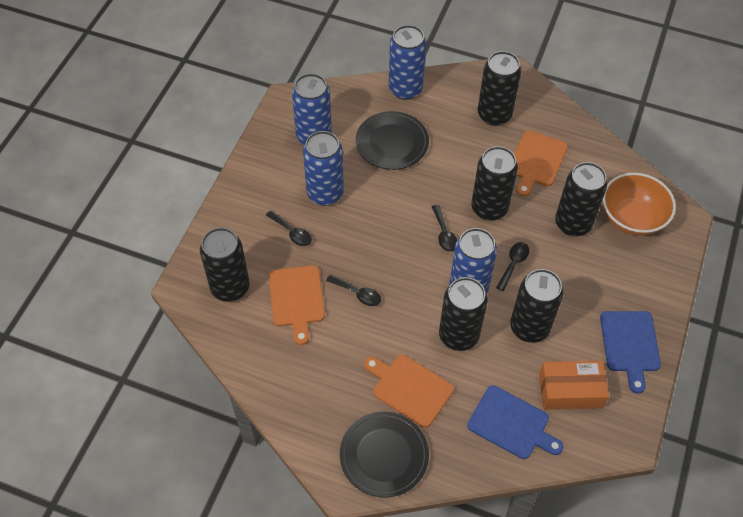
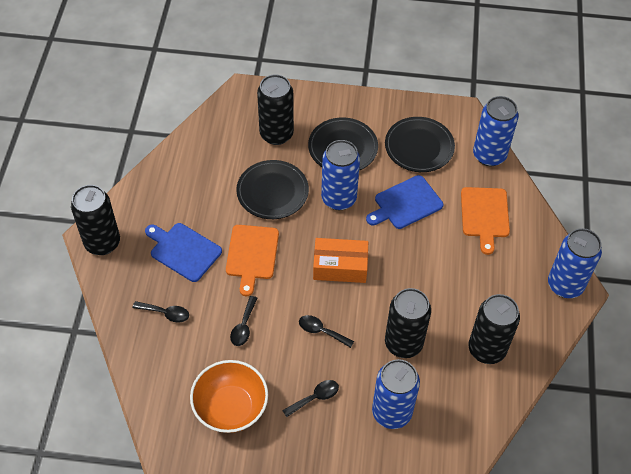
black can: [200,228,250,302] [439,277,488,351] [471,146,518,221] [478,51,521,126] [510,269,563,343] [555,162,607,237] = 6 -> [71,185,120,255] [257,74,294,145] [385,288,431,358] [468,294,520,364] = 4
black plate: [340,412,429,498] [356,111,429,170] = 2 -> [236,160,309,219] [308,117,378,171] [385,117,455,172] = 3
orange cutting board: [269,265,325,345] [364,355,454,428] [514,130,568,197] = 3 -> [226,225,279,296] [461,187,510,255] = 2

